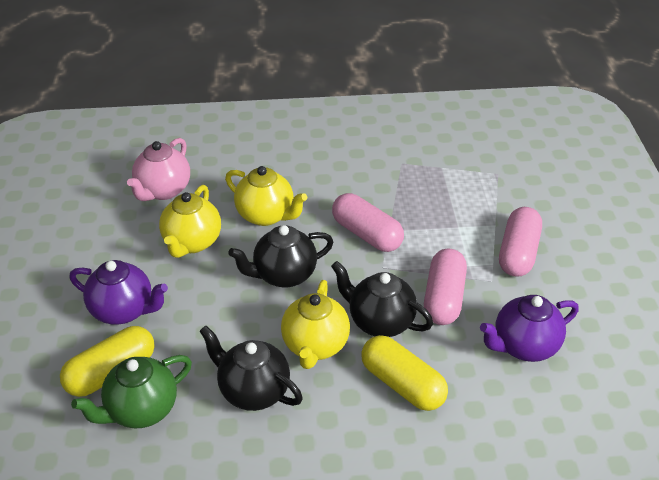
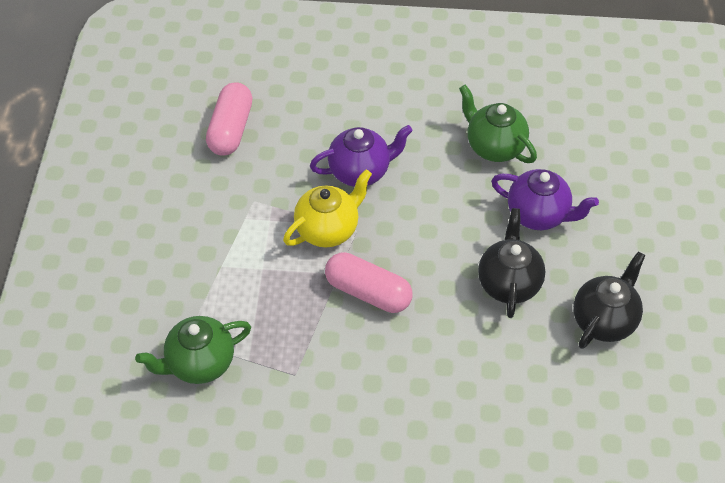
black teapot: [199,326,303,411] [228,225,333,288] [331,261,433,337] = 3 -> [478,208,545,318] [573,251,646,349] = 2
green teapot: [71,355,192,429] = 1 -> [135,316,251,384] [459,85,537,163] = 2
pink capsule: [332,193,404,252] [424,249,467,325] [499,207,542,277] = 3 -> [206,82,253,156] [325,252,412,313] = 2
pink teapot: [127,138,190,201] = 1 -> none = 0
yellow capsule: [60,326,155,397] [361,335,448,411] = 2 -> none = 0
yellow teapot: [159,185,221,258] [225,166,307,226] [281,280,350,369] = 3 -> [283,169,372,247] = 1

